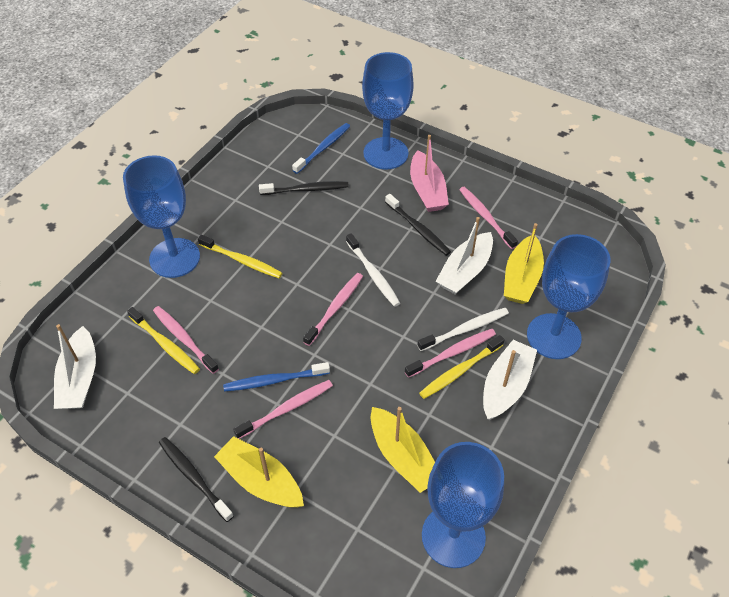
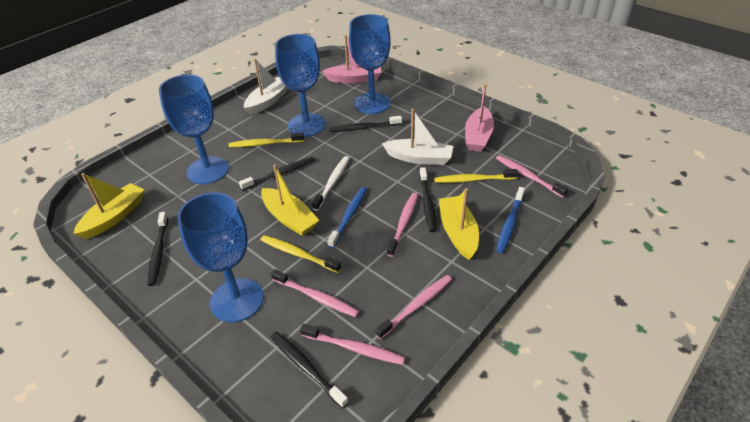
black toothbrush: [159,437,234,522] [259,181,349,195] [385,194,451,256] = 3 -> [148,212,168,286] [239,157,315,191] [271,332,349,409] [329,116,402,132] [419,167,437,232] = 5
pink boat: [410,135,449,212] = 1 -> [322,35,381,83] [465,84,494,152] = 2
white boat: [54,324,96,409] [435,217,493,294] [483,340,537,420] = 3 -> [244,59,288,115] [382,109,454,165] = 2
white toothbrush: [346,233,400,307] [417,308,509,351] = 2 -> [312,156,350,211] = 1

